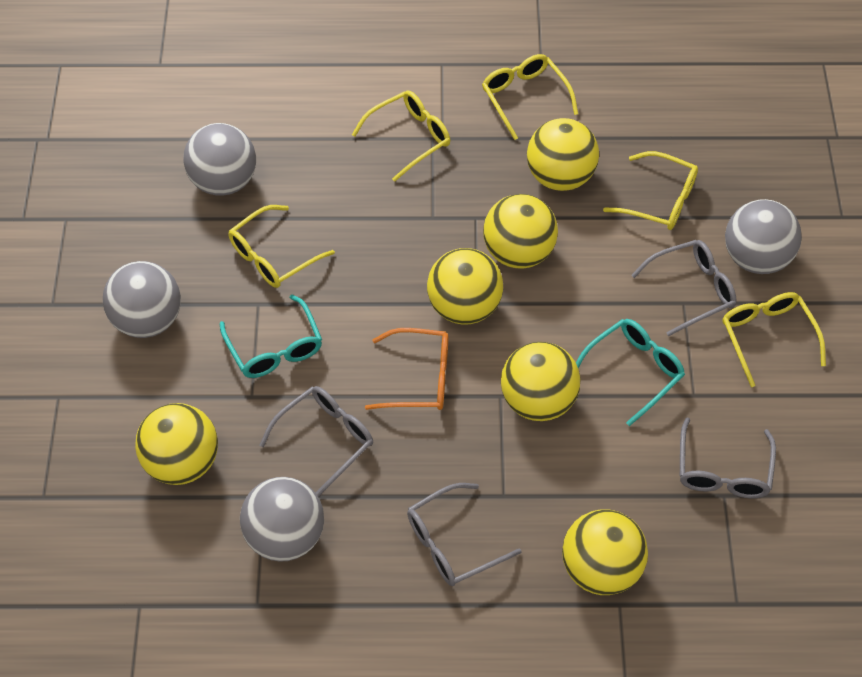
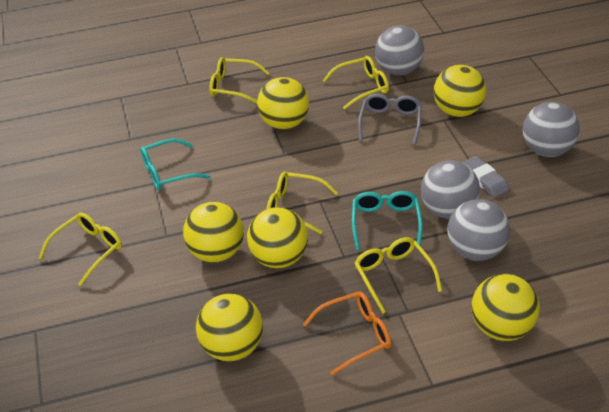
grey eraser: none = 0 -> [462,156,509,197] = 1
grey glasses: [259,386,373,497] [407,483,522,586] [631,240,737,336] [680,418,776,499] = 4 -> [358,94,422,146] = 1

